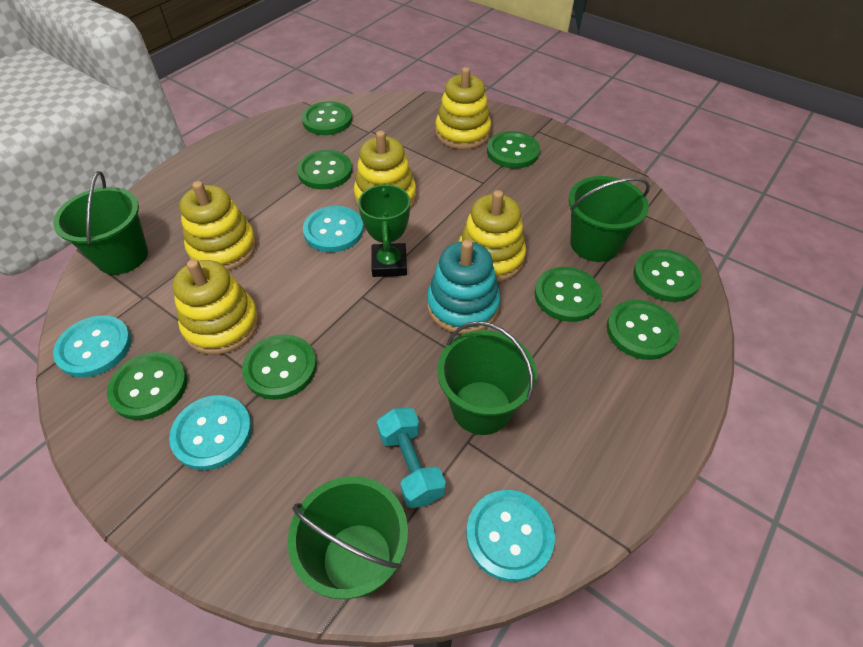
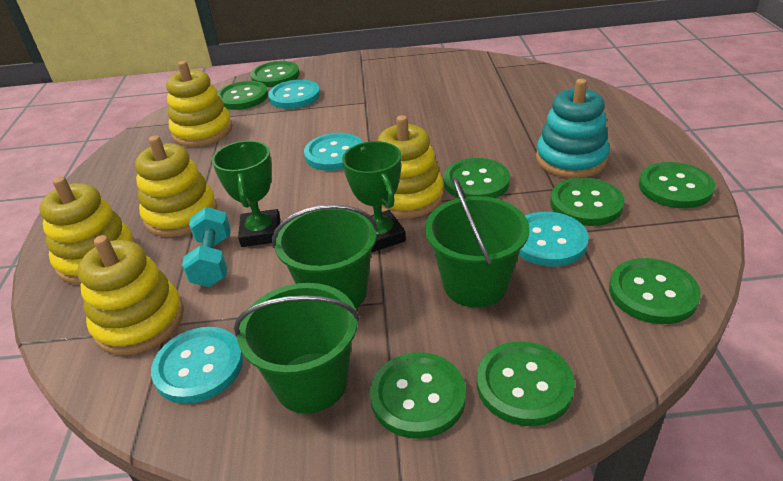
green bucket: [53,171,148,275] [288,476,408,599] [437,321,537,435] [569,176,650,262] = 4 -> [234,283,360,413] [272,204,378,309] [425,177,529,308] = 3
green trophy: [358,183,410,277] = 1 -> [212,140,280,247] [342,141,406,253] = 2

